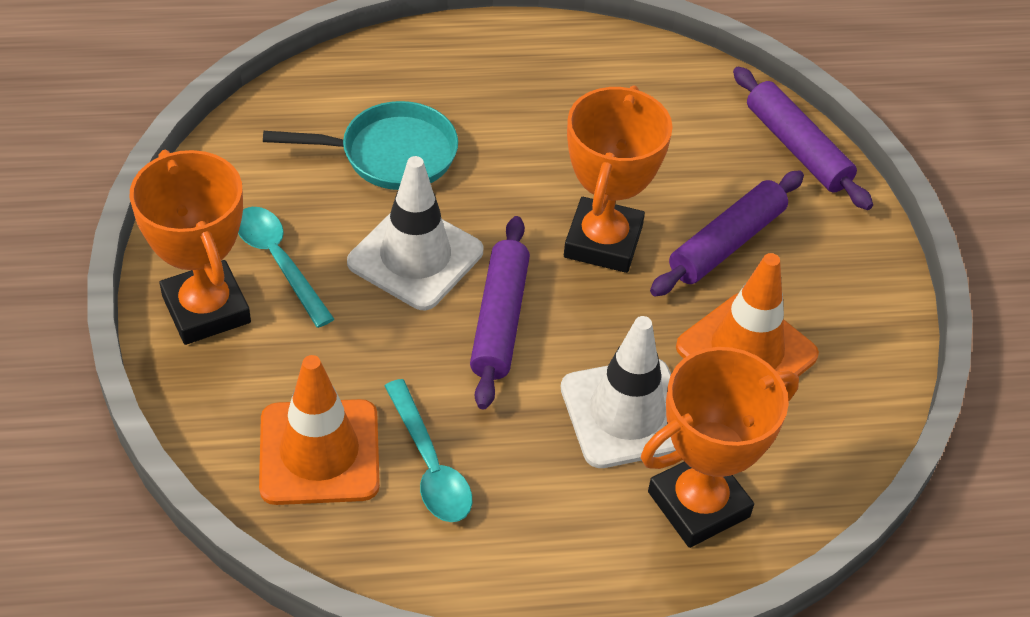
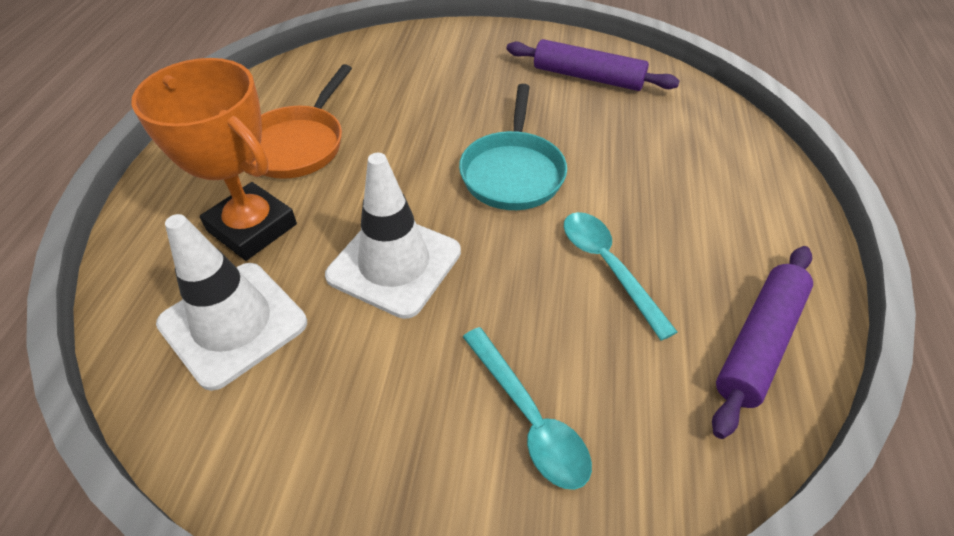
orange pan: none = 0 -> [252,64,352,179] = 1
orange traffic cone: [259,355,380,505] [676,253,819,387] = 2 -> none = 0
orange trophy: [129,150,251,345] [564,85,673,273] [641,347,799,548] = 3 -> [131,58,297,261] = 1
purple rolling pin: [470,216,530,409] [650,170,804,296] [733,66,873,210] = 3 -> [507,39,680,91] [712,246,813,439] = 2

